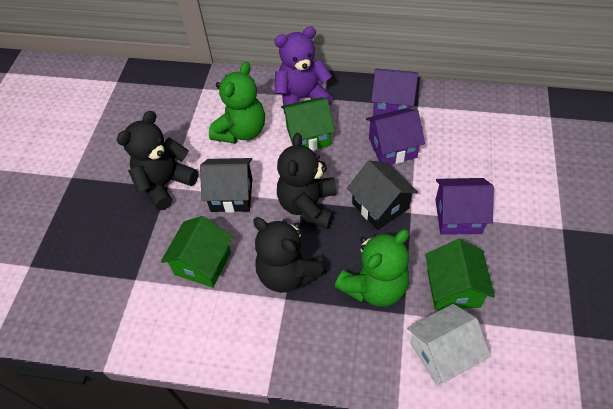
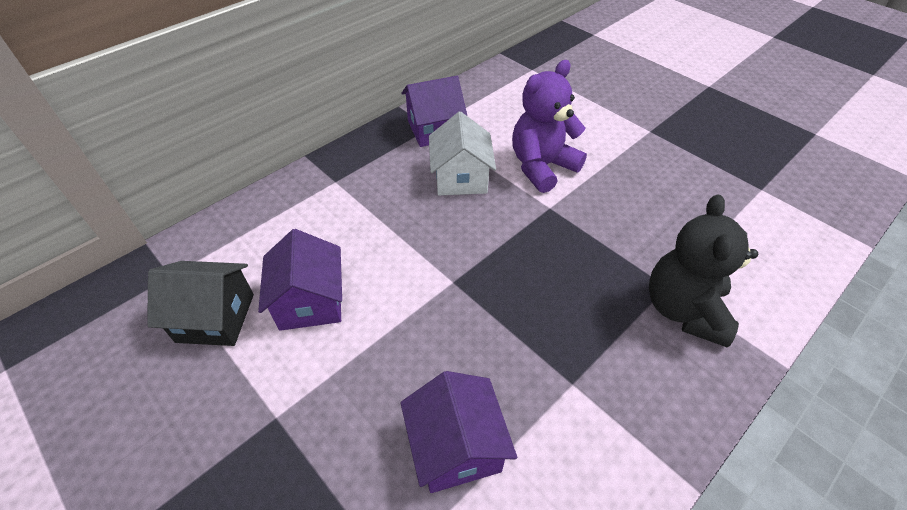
black house: [200,158,252,213] [347,161,418,230] = 2 -> [147,261,254,346] = 1
black teddy bear: [117,111,198,210] [253,217,328,293] [277,133,337,229] = 3 -> [649,194,758,347] = 1
green house: [161,216,233,288] [281,97,335,151] [425,239,495,311] = 3 -> none = 0
green teddy bear: [209,62,265,143] [335,229,409,307] = 2 -> none = 0

